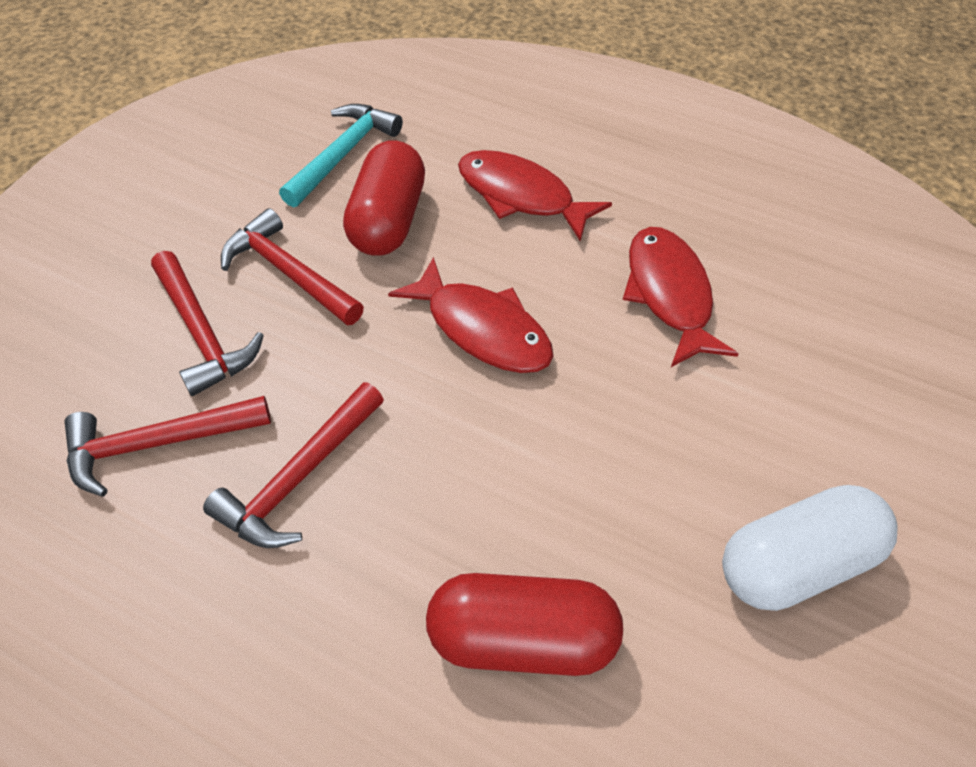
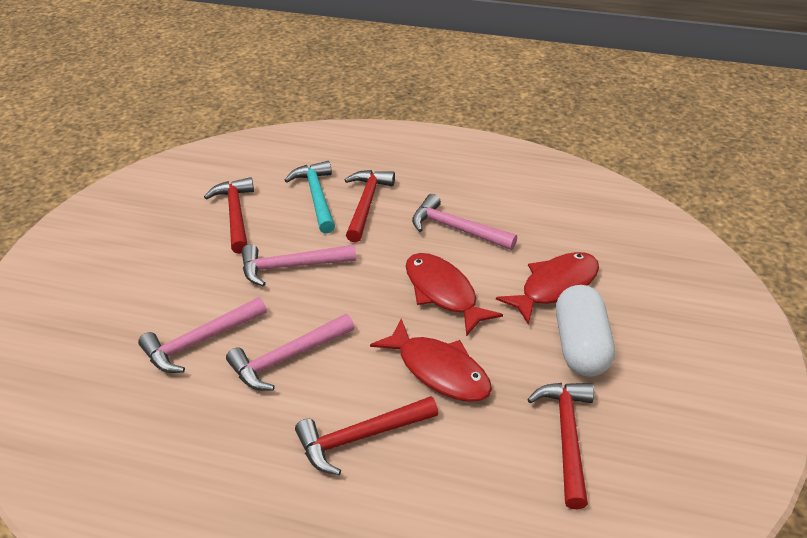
pink hammer: none = 0 -> [138,297,267,373] [226,314,354,391] [242,244,356,287] [412,194,517,250] = 4
red capsule: [343,140,425,255] [426,573,623,676] = 2 -> none = 0

